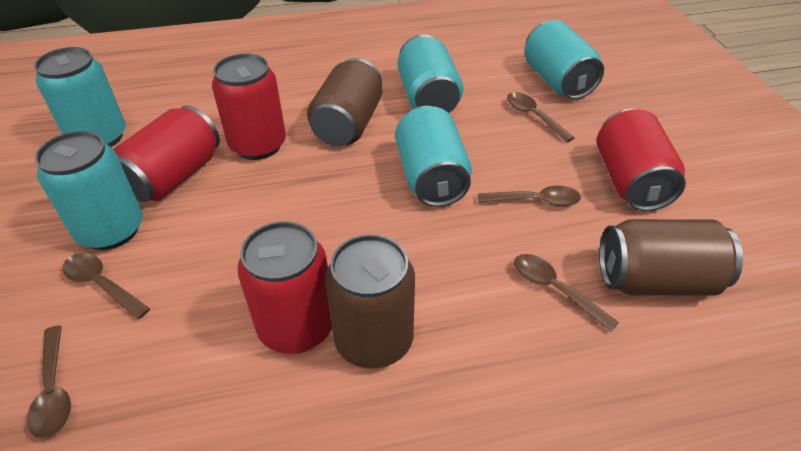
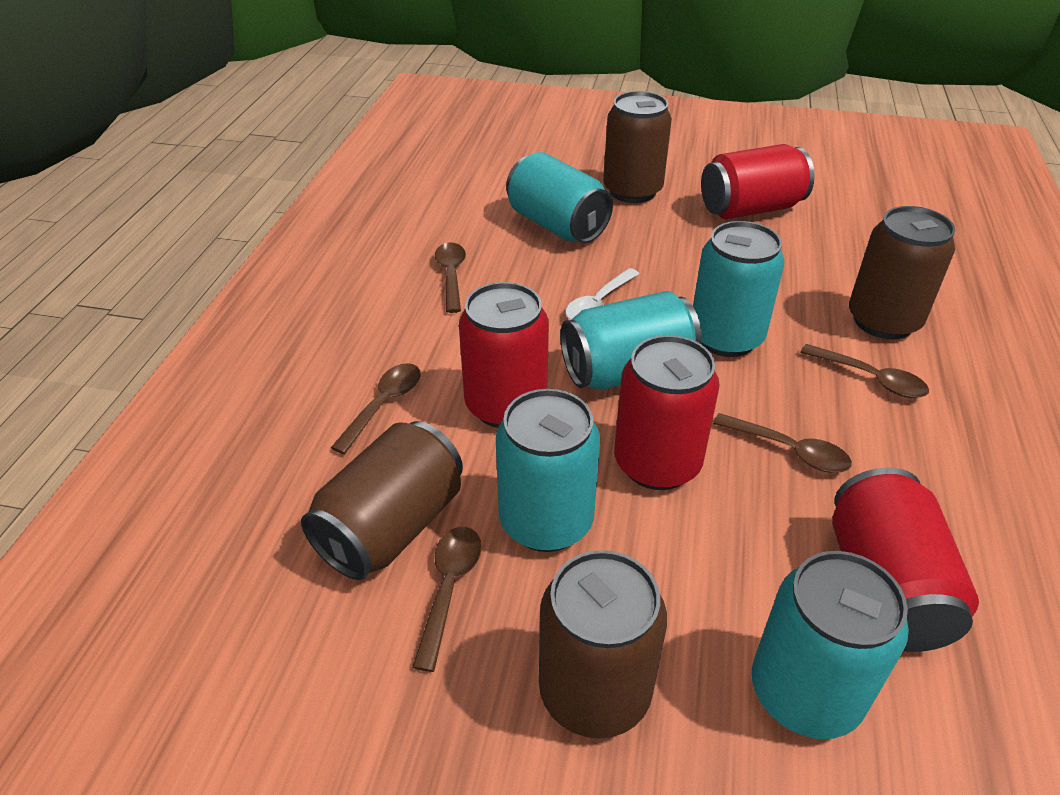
brown can: [307,58,382,146] [325,234,415,369] [599,219,743,295] = 3 -> [301,421,463,580] [539,550,667,739] [603,91,672,203] [849,206,955,339] = 4
white spoon: none = 0 -> [565,268,639,320] = 1

